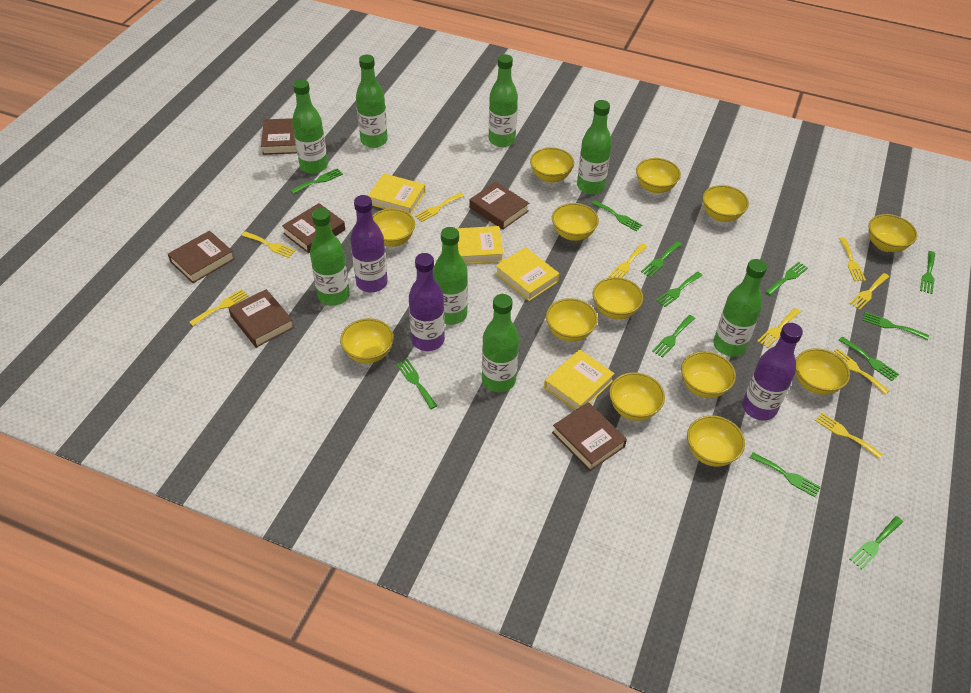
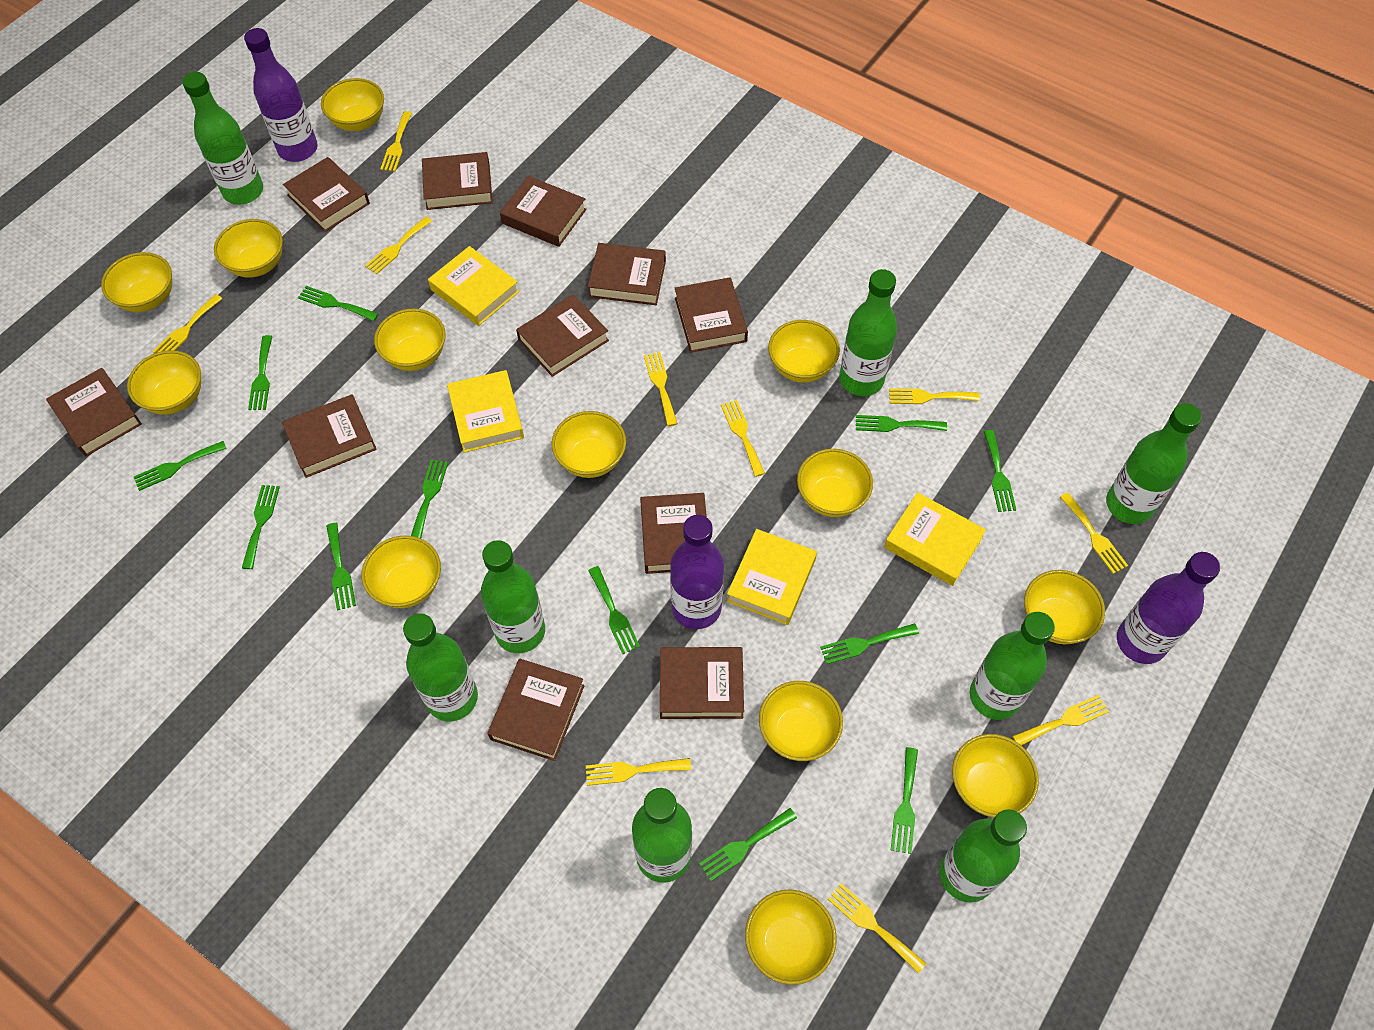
brown book: [168,231,235,283] [228,289,294,348] [261,118,297,155] [282,203,345,253] [469,182,529,230] [552,402,627,471] = 6 -> [46,368,142,456] [282,394,377,478] [283,157,370,232] [422,152,493,210] [487,659,585,761] [500,176,586,247] [516,294,609,377] [588,243,666,305] [640,493,707,574] [660,647,744,719] [675,277,748,353] = 11
yellow fork: [189,289,249,326] [242,231,295,258] [415,192,464,222] [608,243,647,278] [757,308,800,348] [815,412,883,459] [833,349,889,395] [839,237,866,281] [849,273,889,310] = 9 -> [152,294,223,353] [365,217,432,274] [380,111,412,172] [586,758,691,786] [644,352,678,426] [721,400,765,477] [828,883,926,974] [889,389,980,404] [1012,695,1109,746] [1060,493,1128,574] = 10

